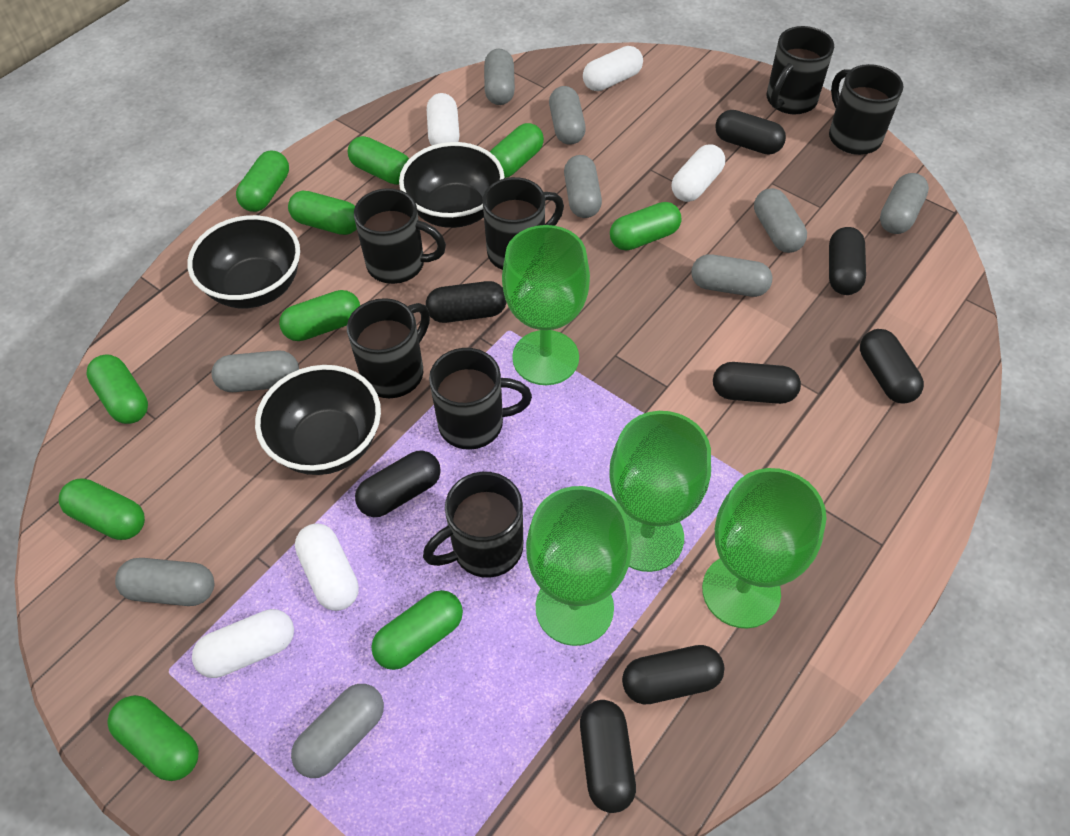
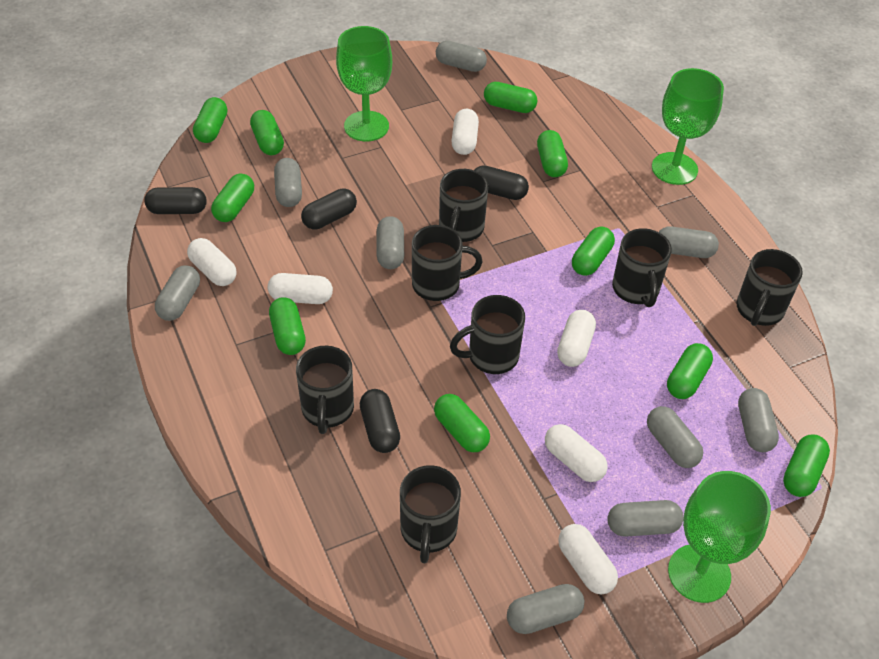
black bowl: [187,215,300,308] [255,365,381,475] [399,142,505,228] = 3 -> none = 0
black capsule: [355,450,441,517] [426,281,507,323] [580,700,636,813] [622,645,724,705] [713,362,801,404] [715,110,786,155] [829,227,866,295] [860,329,924,404] = 8 -> [144,187,207,214] [301,188,357,230] [360,389,400,453] [474,165,529,200] = 4
green goblet: [502,225,590,385] [526,486,632,646] [609,411,711,572] [702,468,827,629] = 4 -> [336,26,392,141] [652,68,724,185] [668,471,771,603] = 3
white capsule: [192,609,294,678] [295,523,359,611] [427,93,460,145] [583,46,643,91] [672,144,725,202] = 5 -> [187,238,237,286] [268,273,333,304] [452,109,479,155] [545,424,608,482] [557,310,596,367] [558,524,618,594] = 6

